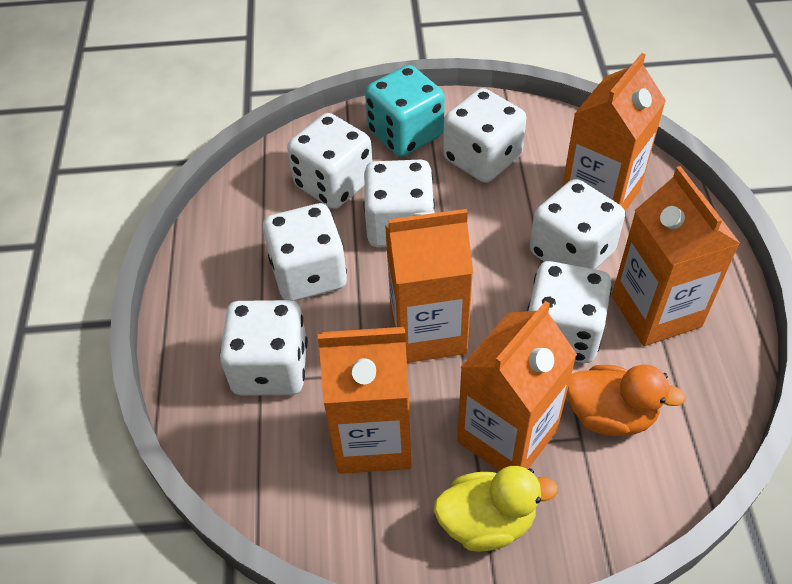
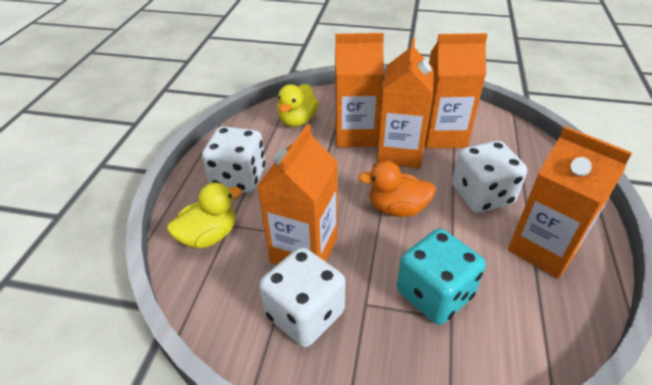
white dice: [220,300,308,396] [263,203,347,301] [287,113,372,209] [363,159,435,247] [443,88,526,183] [527,261,612,363] [530,179,625,269] = 7 -> [202,126,265,193] [259,247,346,347] [452,141,527,213] = 3
yellow duck: [434,466,558,552] = 1 -> [167,183,242,248] [277,84,319,127] = 2

